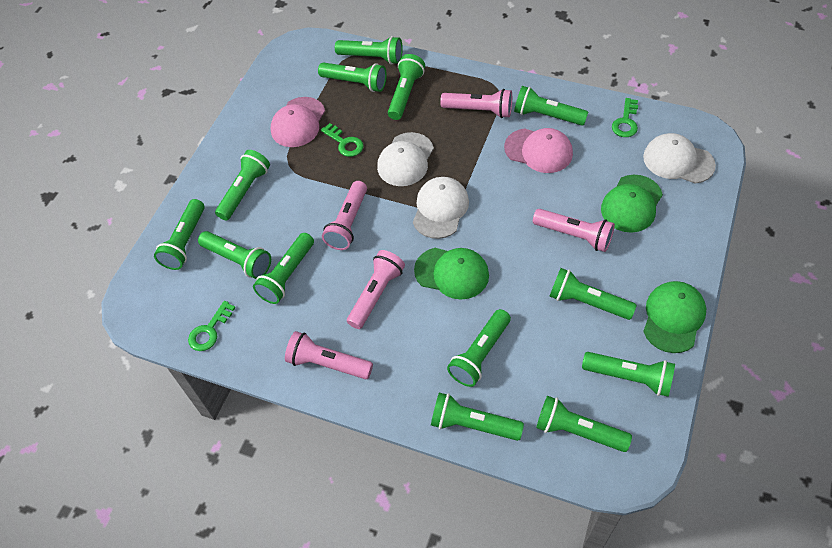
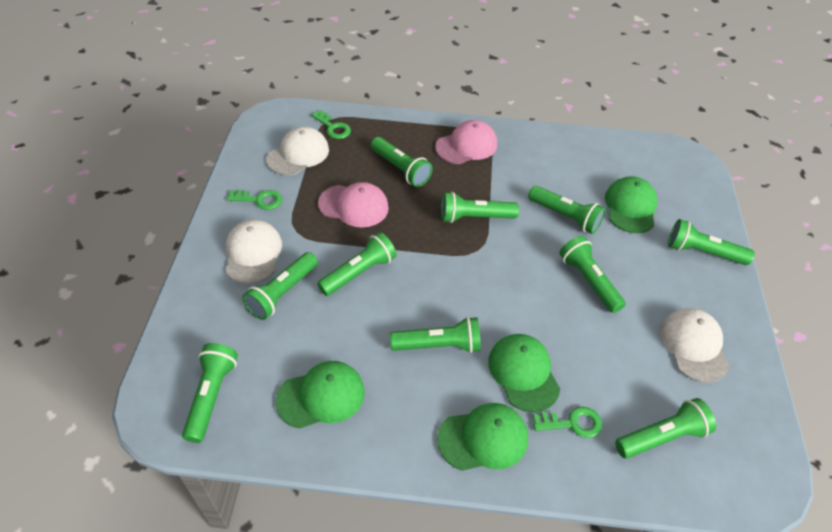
green cap: [414,248,489,299] [601,175,663,233] [643,281,706,353] = 3 -> [276,361,365,429] [437,403,528,471] [488,334,560,412] [605,176,658,233] = 4
green flashlight: [154,199,205,270] [198,231,271,279] [215,150,270,220] [253,233,314,304] [318,62,387,92] [335,36,403,64] [388,54,425,120] [431,393,524,441] [447,309,511,387] [514,86,588,125] [536,396,632,452] [549,268,637,320] [582,352,675,397] = 13 -> [182,343,238,443] [242,252,318,320] [317,232,396,296] [371,137,433,187] [390,317,481,353] [441,192,519,223] [528,186,605,234] [559,236,626,313] [615,398,716,459] [668,219,755,265] = 10
pink flashlight: [285,331,373,379] [322,181,367,250] [347,250,405,329] [440,89,512,118] [533,209,615,252] = 5 -> none = 0

